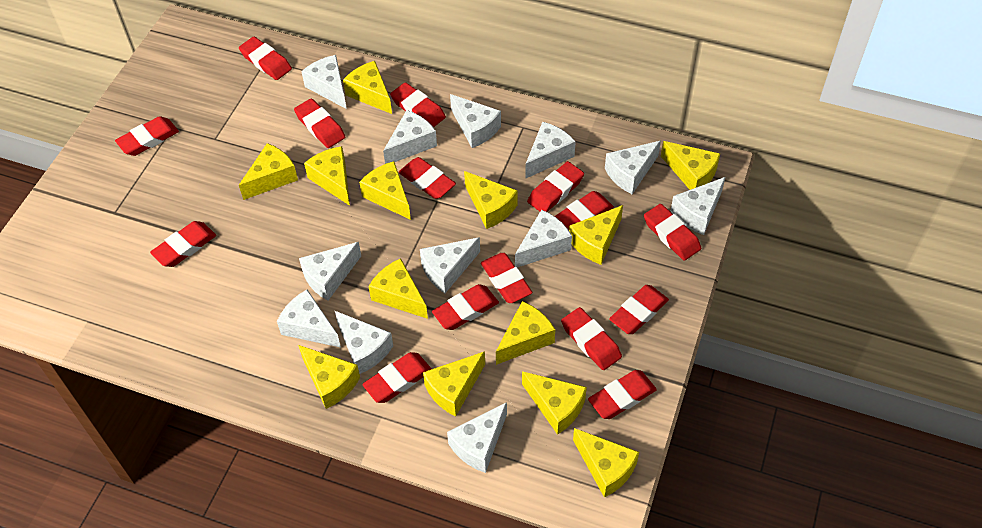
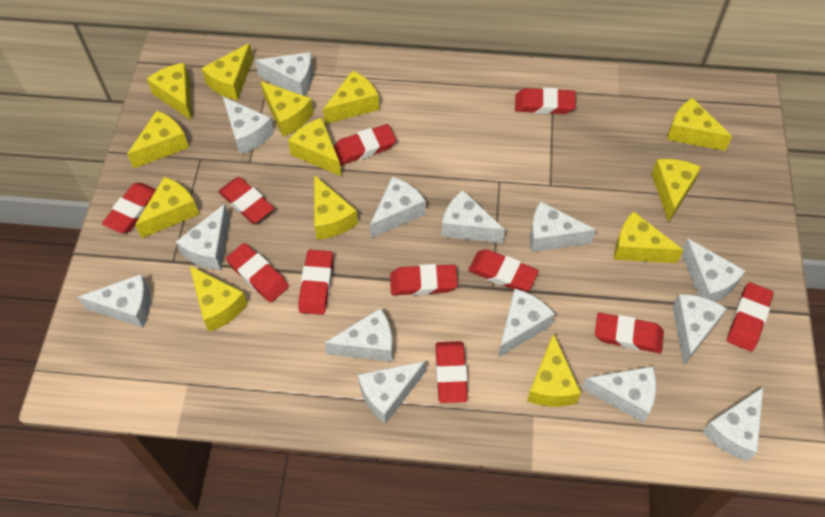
red eraser: [115,116,179,156] [150,221,216,267] [239,37,292,80] [294,99,345,148] [362,352,431,403] [390,82,446,128] [399,157,456,199] [432,284,499,330] [481,253,533,303] [527,161,584,212] [555,191,614,230] [561,307,622,370] [588,370,657,419] [609,285,669,334] [644,204,701,261] = 15 -> [102,183,156,233] [218,177,274,223] [226,243,289,303] [299,250,333,315] [334,124,396,165] [390,264,458,296] [435,341,468,403] [468,249,539,292] [515,88,576,114] [595,313,664,353] [727,282,774,351] = 11
white cheese: [277,290,341,348] [299,242,361,300] [301,55,347,109] [334,310,393,374] [383,110,437,164] [420,237,480,293] [447,402,507,473] [450,94,501,148] [515,210,572,267] [525,122,576,179] [605,141,661,194] [671,177,725,235] = 12 -> [78,274,151,328] [176,204,230,270] [222,96,274,154] [255,52,313,96] [324,308,393,362] [358,361,425,424] [370,176,426,238] [442,190,505,243] [498,288,555,358] [530,201,596,252] [582,366,656,423] [672,294,727,365] [682,238,745,302] [702,387,763,461] = 14

